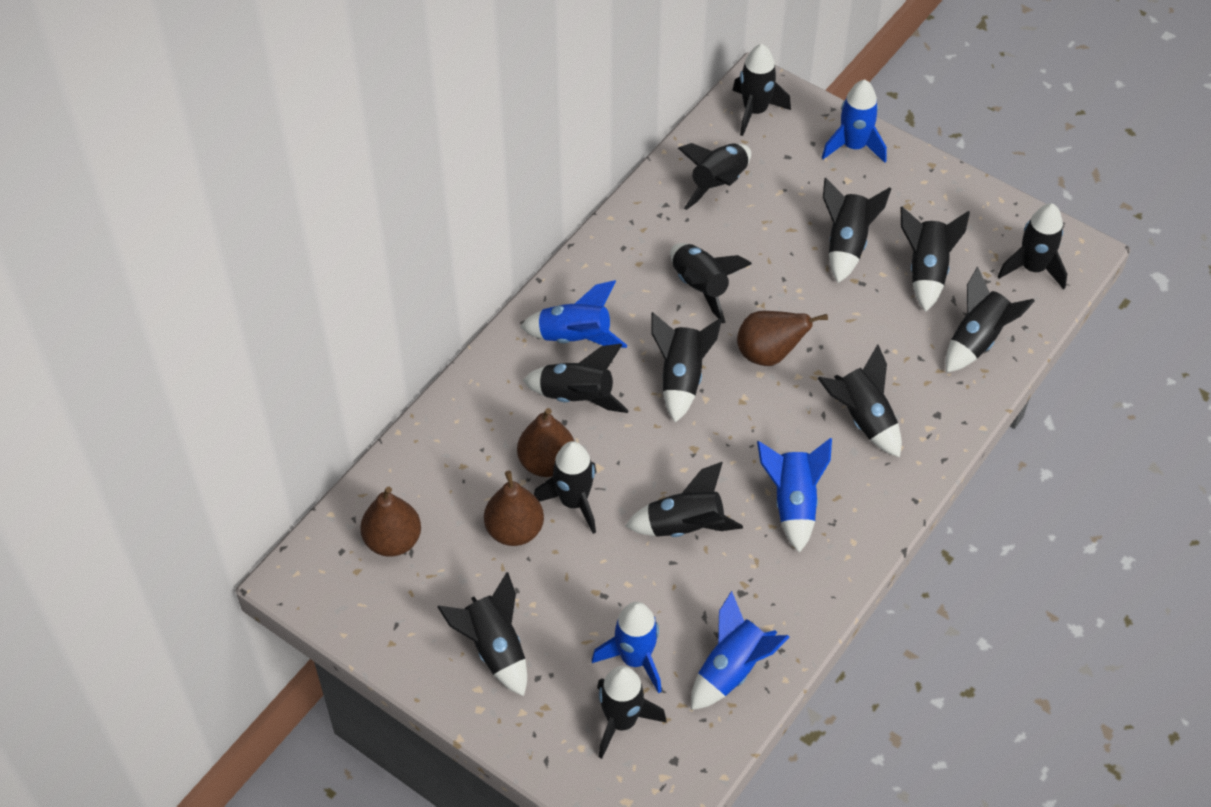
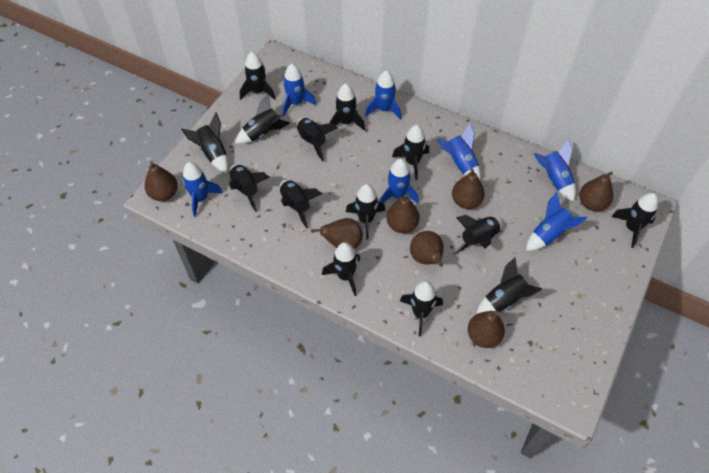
blue rocket: [520,280,627,348] [592,602,662,693] [691,591,789,710] [757,438,832,553] [822,79,887,163] = 5 -> [183,162,223,217] [283,64,316,116] [365,70,401,120] [380,159,419,204] [436,123,481,180] [526,192,587,251] [534,139,576,202] = 7
brown pear: [360,487,421,557] [484,471,544,546] [517,408,574,477] [737,311,828,366] = 4 -> [144,161,178,201] [311,218,363,249] [386,194,420,233] [410,231,444,267] [452,168,485,209] [468,311,505,348] [579,171,613,211] = 7

